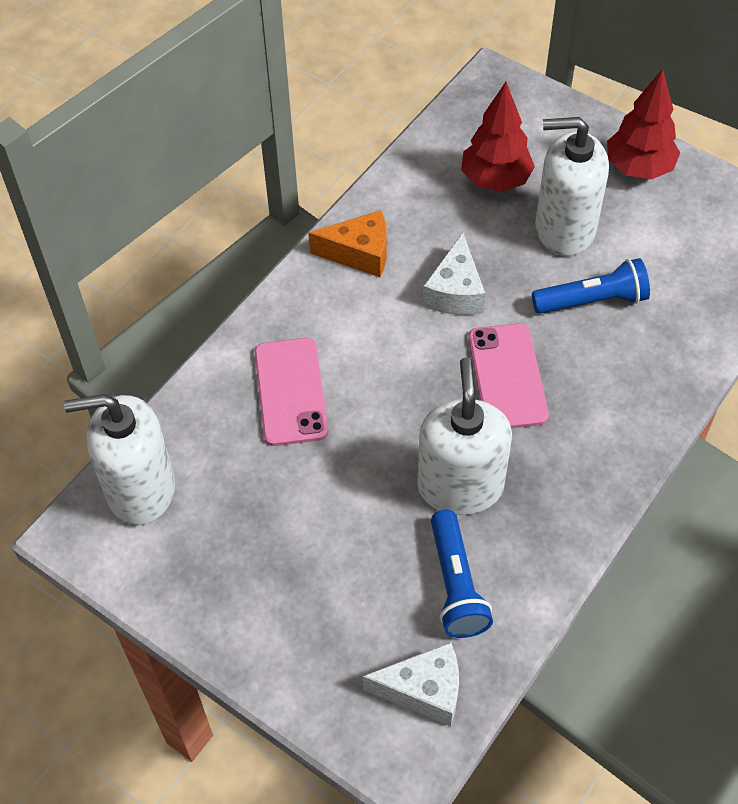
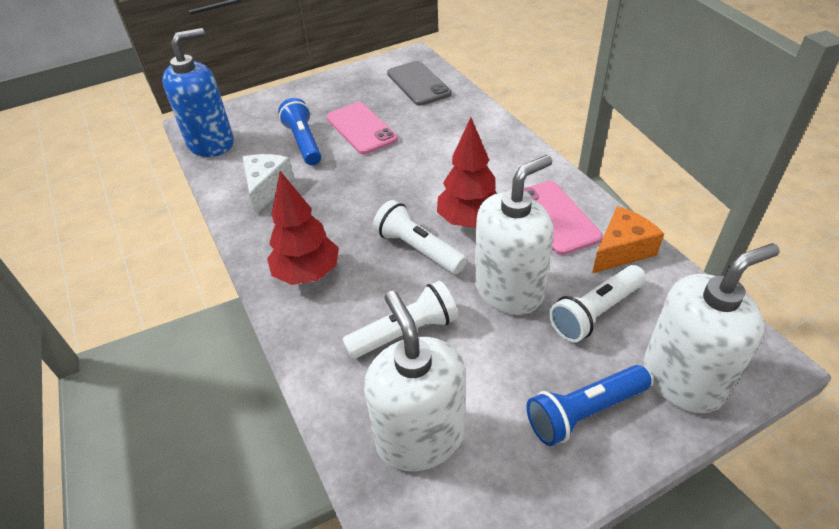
blue soap dispenser: none = 0 -> [162,28,234,157] = 1
grey phone: none = 0 -> [387,61,452,106] = 1
white cheese: [362,642,459,727] [423,233,485,315] = 2 -> [243,154,294,215] = 1
white flashlight: none = 0 -> [342,281,458,359] [373,200,467,274] [549,265,646,342] = 3

